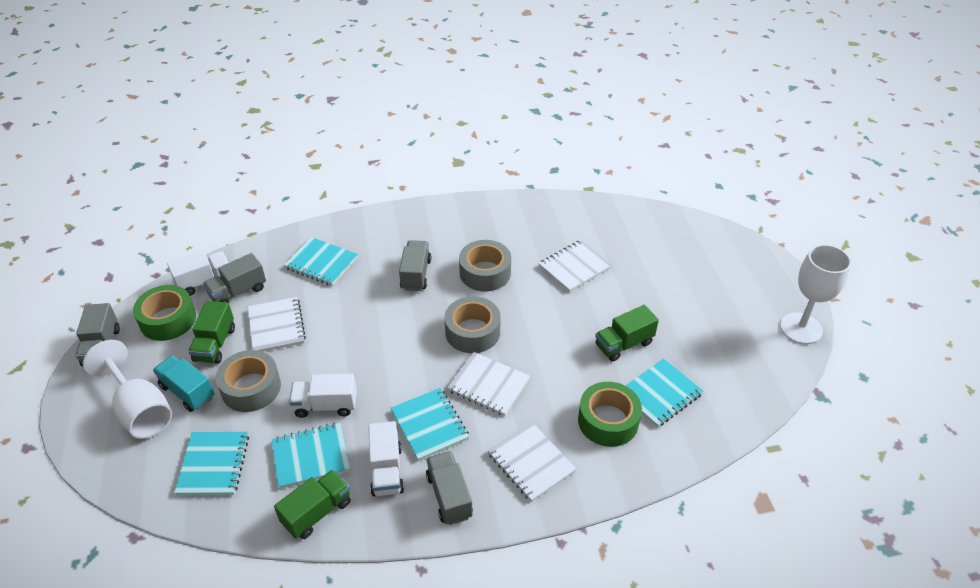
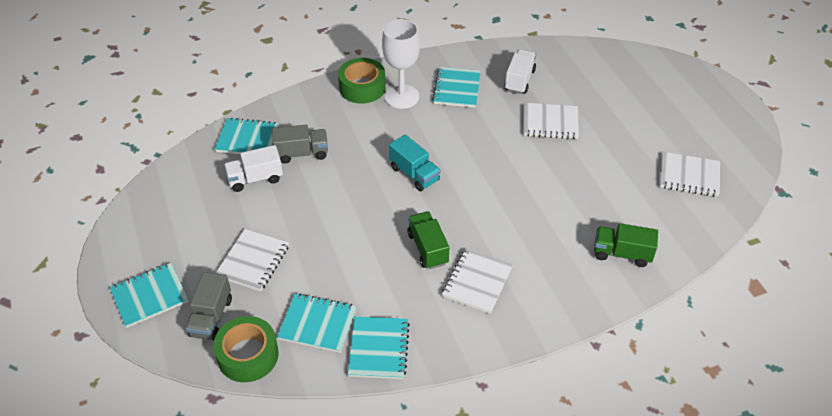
green truck: [188,301,235,364] [274,469,351,539] [595,305,659,362] = 3 -> [407,211,449,269] [594,223,658,267] = 2
grey tape: [216,350,281,412] [445,296,500,353] [459,240,511,291] = 3 -> none = 0
grey truck: [75,303,120,366] [203,253,266,303] [399,240,431,291] [426,451,473,525] = 4 -> [186,272,232,340] [272,125,328,163] = 2
white goblet: [83,340,172,439] [780,244,851,344] = 2 -> [382,19,420,109] = 1
white truck: [167,251,229,296] [289,374,357,418] [368,421,404,496] = 3 -> [224,145,283,192] [504,49,536,94] = 2

